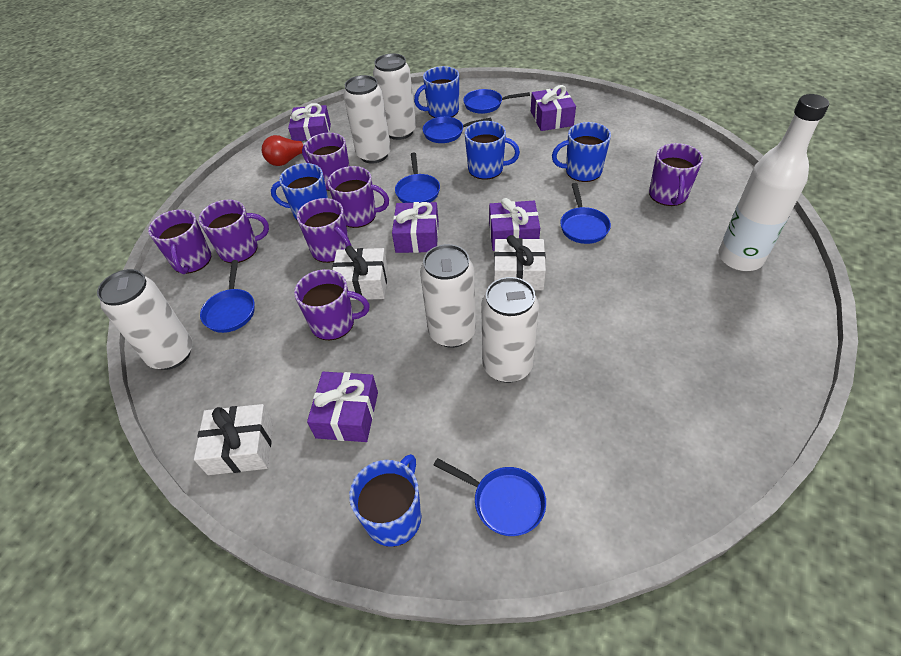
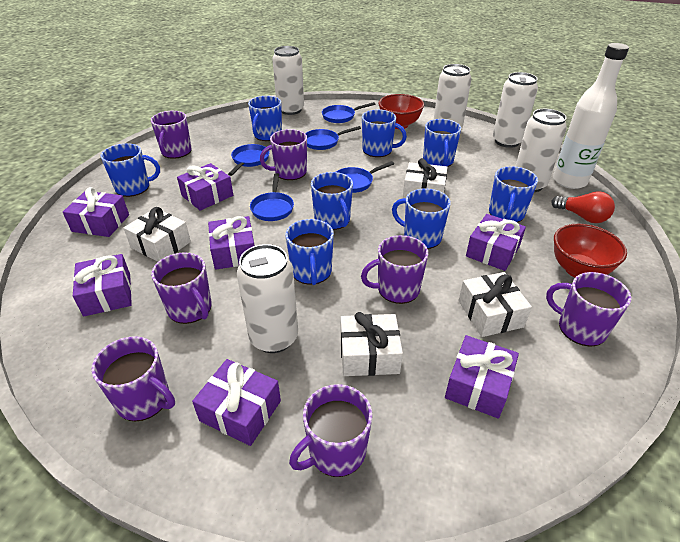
blue mug: [271,163,328,220] [349,454,421,547] [414,66,459,118] [465,121,520,180] [552,122,611,182] = 5 -> [101,143,160,197] [248,96,282,141] [285,219,334,285] [311,172,353,230] [362,109,407,157] [392,188,451,249] [423,119,461,167] [489,166,538,223] = 8
blue pan: [200,260,255,333] [395,153,440,203] [423,117,492,143] [434,458,546,536] [463,89,530,114] [560,183,611,244] = 6 -> [228,144,270,176] [250,173,294,221] [305,126,361,150] [322,102,375,123] [336,161,394,193] = 5
purple gift: [288,103,331,141] [307,372,378,442] [392,202,439,253] [489,198,540,251] [531,85,576,131] = 5 -> [63,187,129,237] [73,254,132,316] [177,163,233,211] [192,359,281,446] [208,216,255,270] [445,335,519,419] [466,214,526,271] = 7
red bowl: none = 0 -> [378,94,424,129] [554,224,627,277] = 2
white gift: [194,404,273,475] [333,245,388,300] [494,235,546,290] = 3 -> [124,207,191,262] [341,312,403,376] [403,158,447,198] [458,272,532,337] = 4

